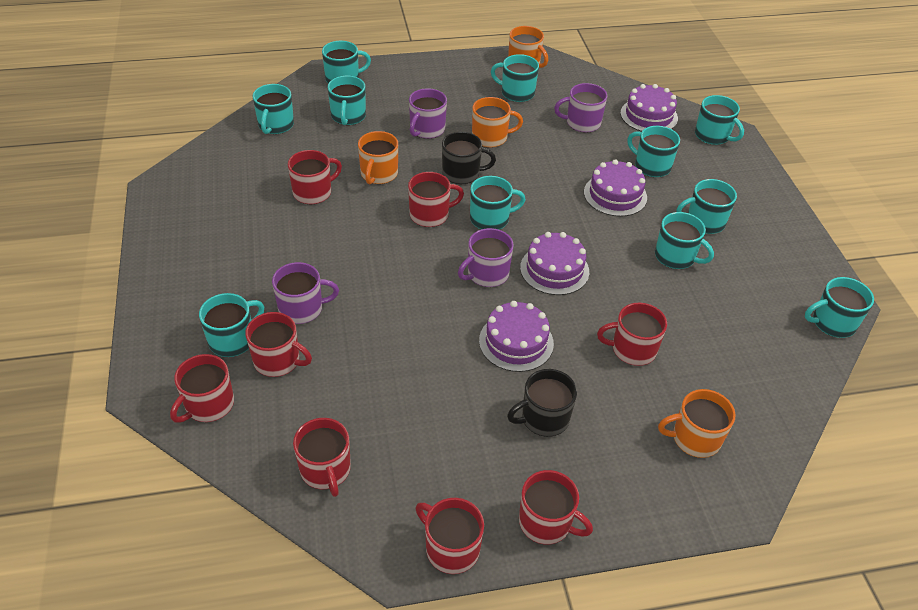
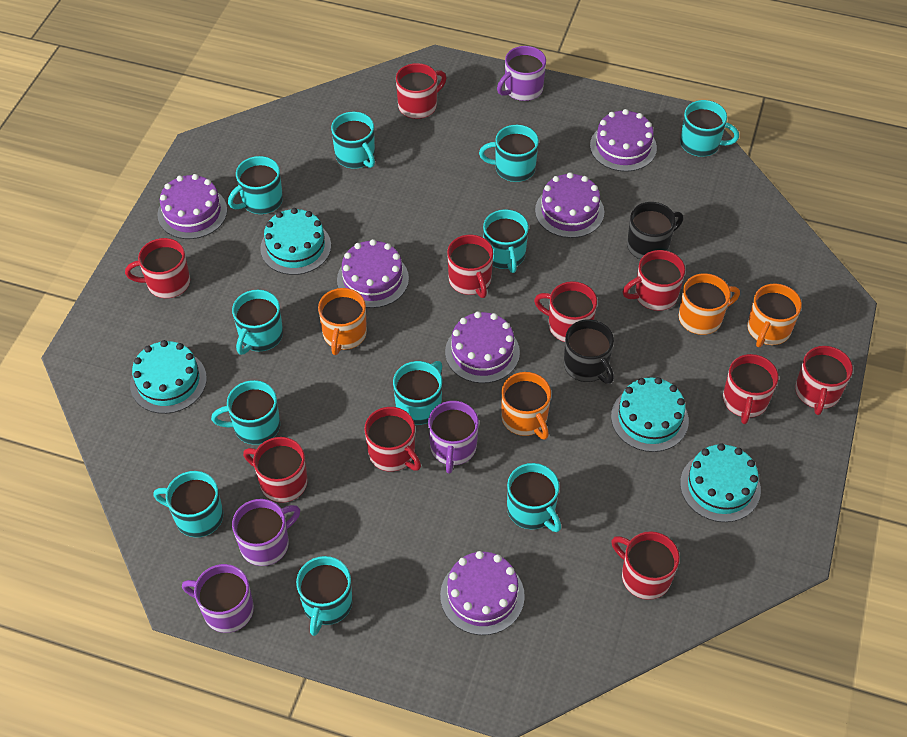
purple cake: [479,301,554,372] [520,232,589,295] [584,159,647,217] [620,84,678,132] = 4 -> [157,174,227,239] [337,239,409,308] [440,551,525,635] [445,311,520,383] [535,172,604,238] [590,109,657,172] = 6
red mug: [170,354,234,423] [245,312,312,377] [288,150,342,204] [293,418,351,497] [408,172,464,227] [416,498,484,574] [519,470,593,545] [597,303,667,366] = 8 -> [125,238,190,298] [243,437,308,503] [364,407,421,472] [396,63,447,119] [447,235,493,298] [534,281,597,342] [611,531,680,600] [623,250,685,311] [723,354,778,424] [795,346,853,415] = 10
turquoise cake: none = 0 -> [130,340,207,414] [260,208,331,275] [611,377,689,452] [680,443,761,522] = 4

